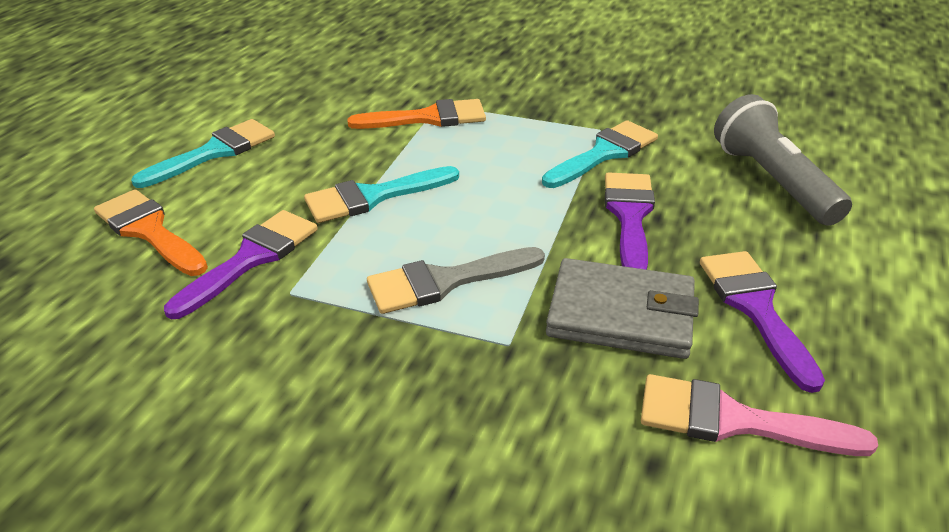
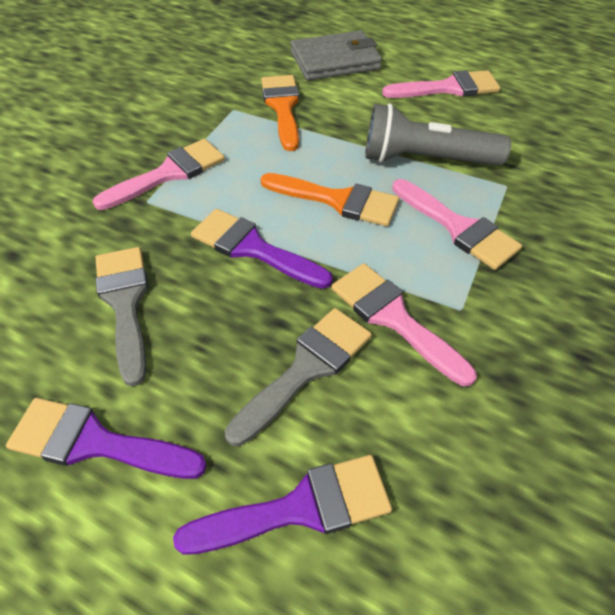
grey brush: [367,247,545,314] = 1 -> [96,247,148,387] [225,308,372,446] = 2
pink brush: [641,374,878,456] = 1 -> [93,139,225,210] [331,263,477,386] [382,70,500,98] [392,179,522,270] = 4
turquoise brush: [131,119,275,188] [304,166,459,223] [542,120,658,188] = 3 -> none = 0

